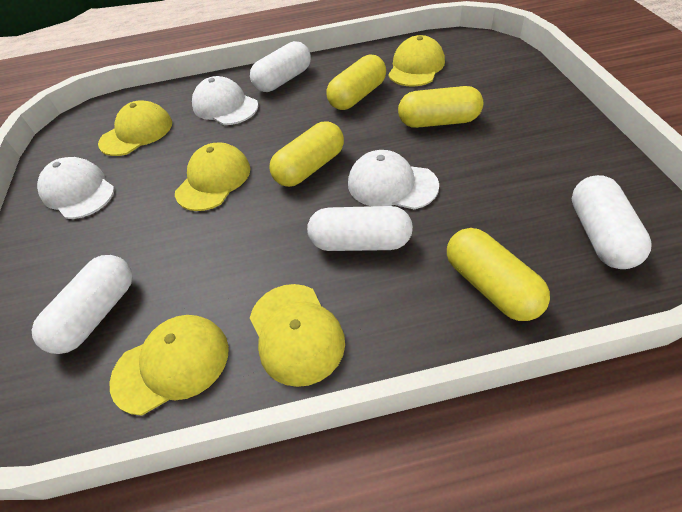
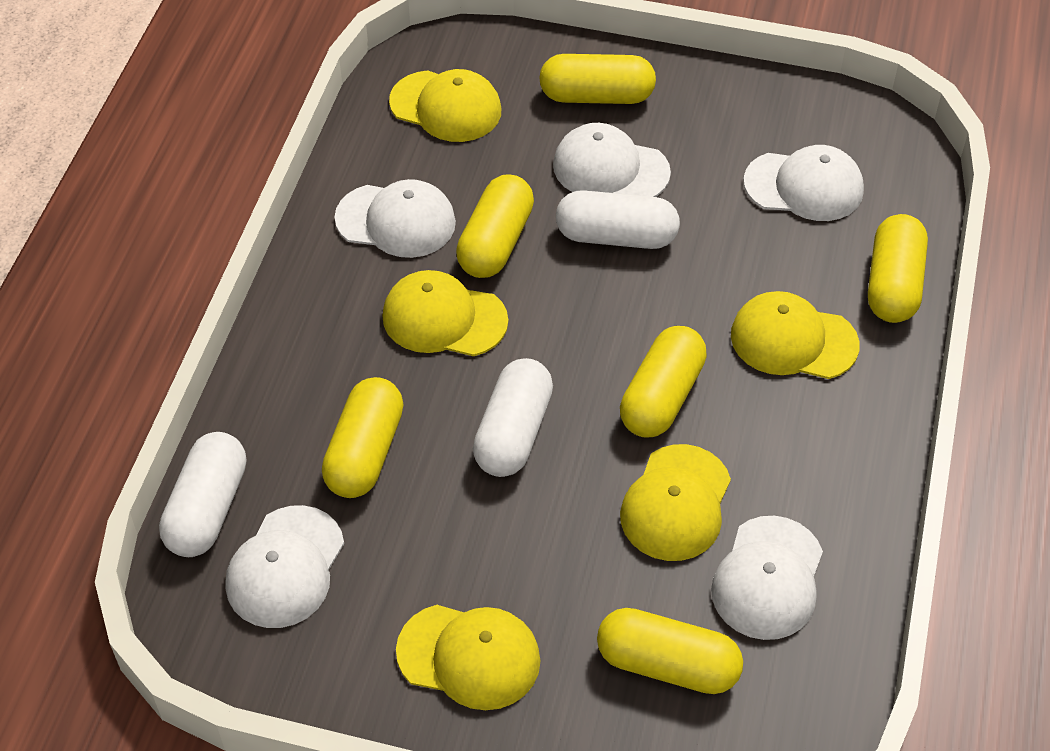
white cap: [37,157,115,219] [192,76,259,125] [348,150,439,209] = 3 -> [225,505,344,628] [335,179,456,258] [553,123,671,197] [711,516,823,640] [743,145,864,221] = 5
white capsule: [32,255,133,354] [250,41,311,92] [307,206,413,251] [572,175,652,269] = 4 -> [159,432,246,557] [473,358,553,477] [556,190,680,249] = 3
yellow capsule: [269,121,344,187] [326,54,386,110] [398,86,483,128] [447,228,550,321] = 4 -> [322,377,404,498] [456,174,534,278] [539,54,656,104] [597,608,743,694] [620,326,707,438] [868,214,928,323] = 6

